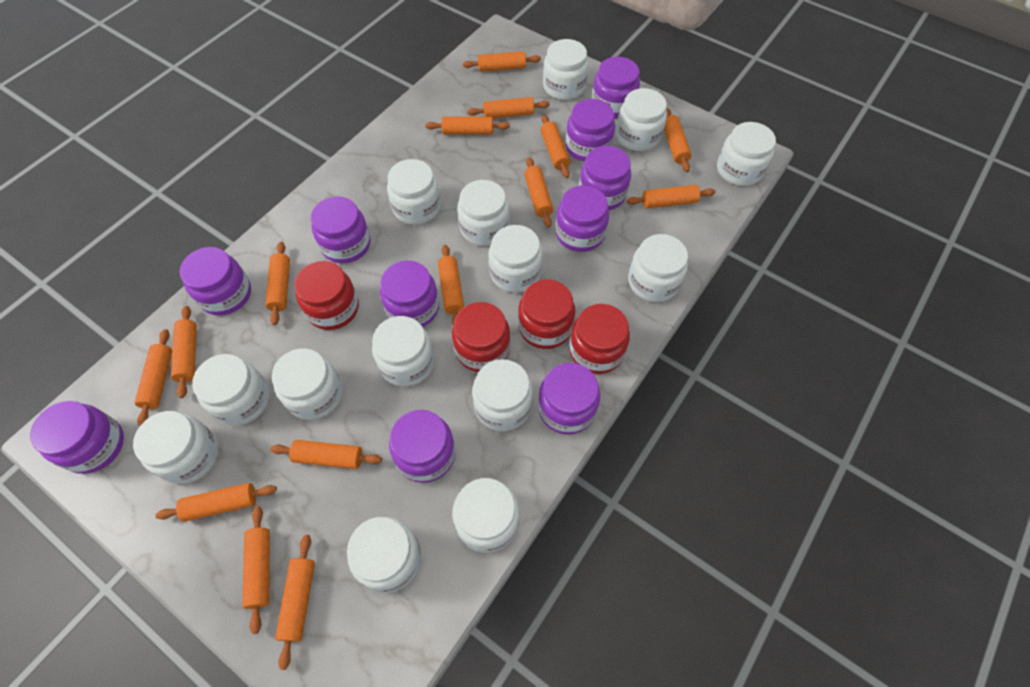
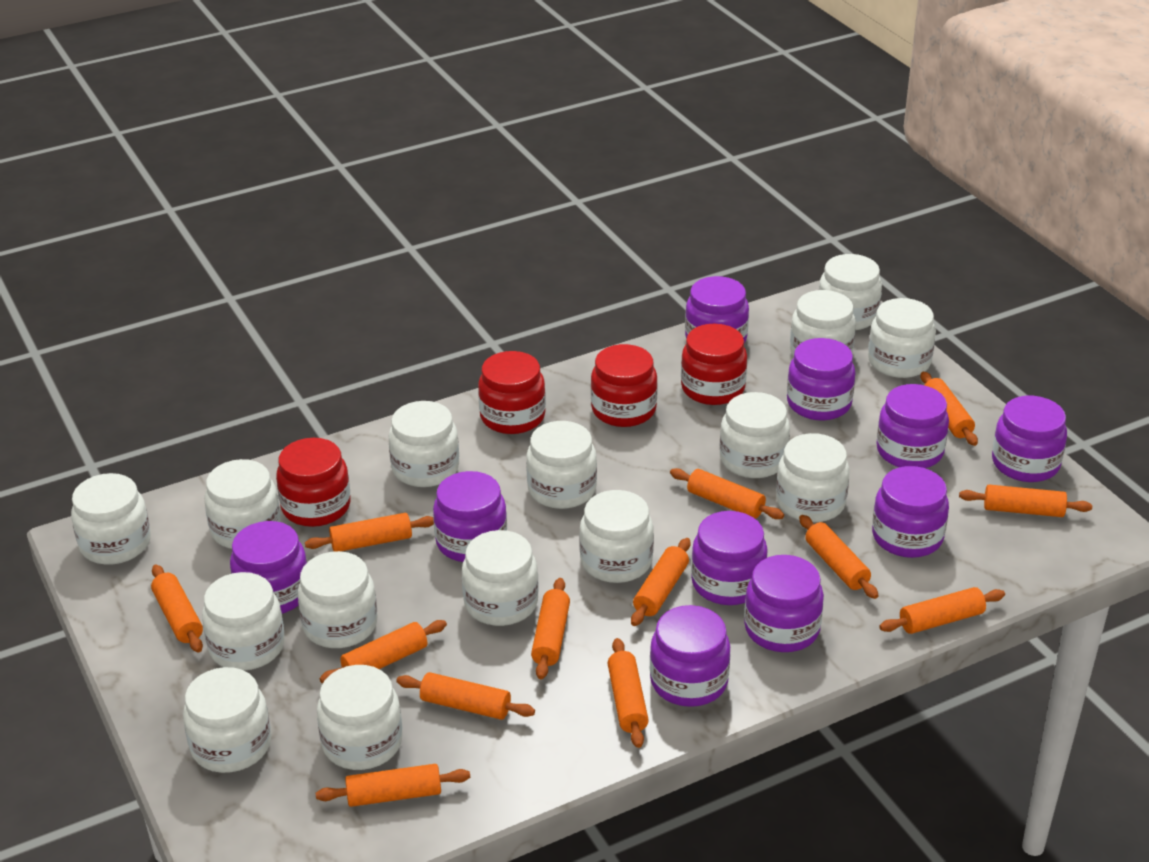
orange rolling pin: [134,329,172,427] [155,483,277,522] [171,306,197,398] [242,506,270,634] [265,242,290,325] [270,440,382,469] [275,535,315,670] [425,117,510,134] [438,245,464,325] [463,51,541,72] [467,97,550,118] [525,157,553,228] [541,115,570,178] [627,185,716,209] [664,108,691,172] = 15 -> [151,565,203,653] [305,513,434,552] [316,764,470,807] [320,620,447,683] [396,672,535,720] [531,578,570,679] [608,638,649,748] [631,538,690,626] [670,468,784,519] [799,515,878,599] [879,587,1005,634] [921,372,978,446] [959,485,1092,517] = 13
white jar: [133,411,219,484] [192,354,269,426] [272,348,343,420] [347,517,421,593] [372,316,435,386] [387,159,441,225] [452,478,520,553] [457,180,510,246] [472,359,533,431] [488,225,543,293] [543,39,589,100] [616,88,667,151] [628,234,688,302] [717,122,776,186] = 14 -> [71,473,151,565] [183,667,271,773] [202,572,285,671] [204,459,281,549] [297,551,378,648] [317,665,403,770] [389,401,459,487] [462,530,539,626] [526,421,597,509] [579,490,654,583] [720,392,790,478] [776,433,850,523] [790,290,856,357] [819,254,882,330] [868,298,936,378] = 15

